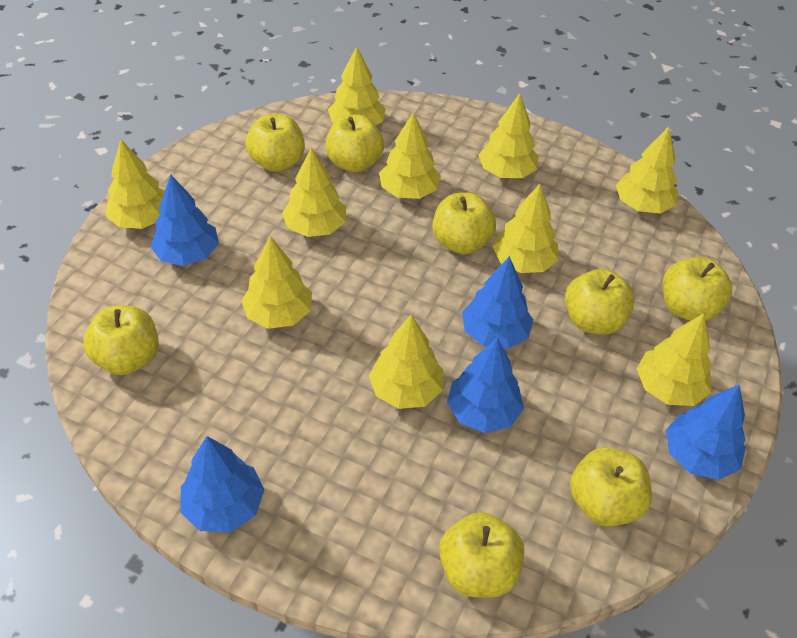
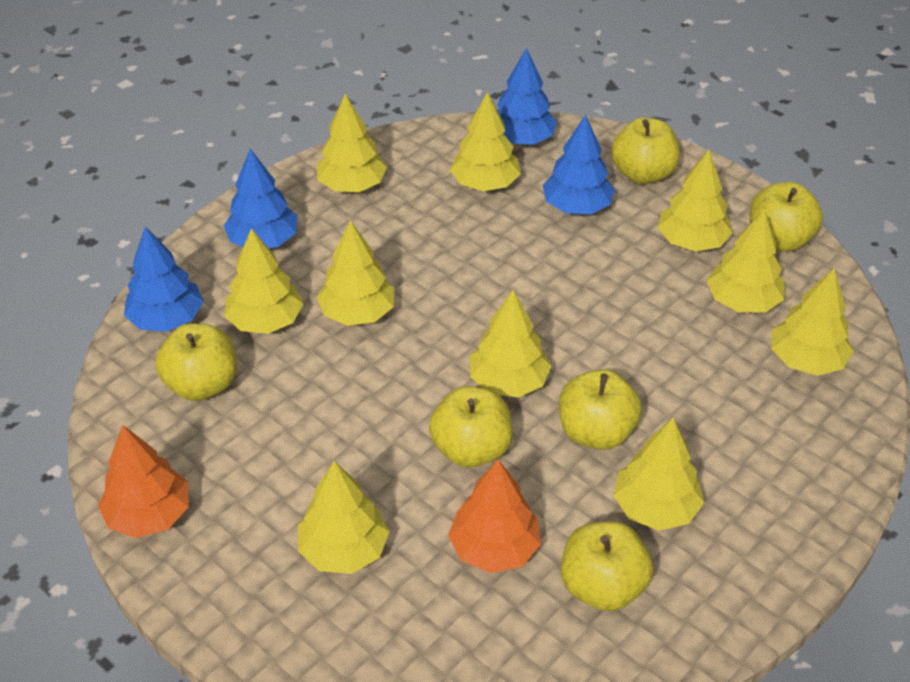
blue tree: [150,174,219,266] [180,436,264,532] [447,338,524,433] [462,256,533,349] [666,385,746,480] = 5 -> [124,227,204,332] [224,149,298,248] [497,48,557,145] [543,115,615,214] = 4
orange tree: none = 0 -> [98,425,189,538] [448,459,541,573] = 2
yellow apple: [83,305,159,375] [245,114,305,172] [325,114,384,172] [433,193,496,254] [439,512,524,598] [565,269,635,335] [570,447,652,527] [663,257,732,321] = 8 -> [155,323,237,401] [429,386,513,468] [559,369,642,450] [561,521,653,611] [611,117,680,184] [750,182,823,252] = 6

